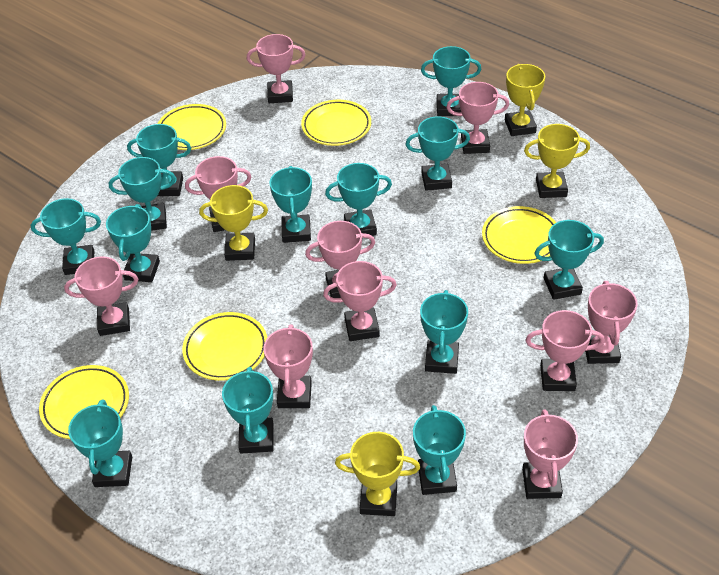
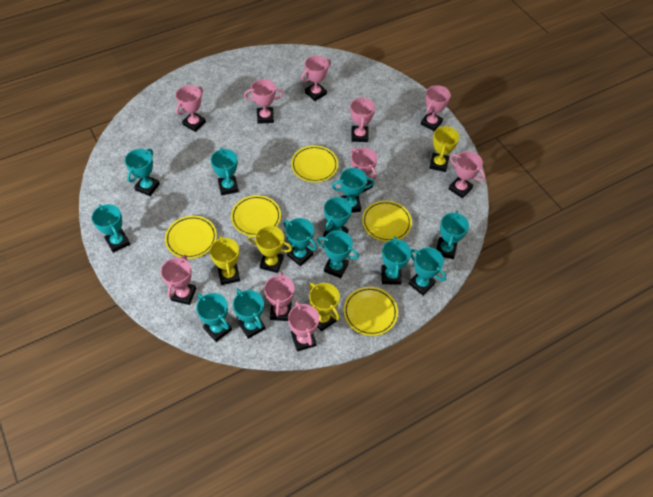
turquoise trophy: [31,198,101,275] [68,400,132,487] [106,204,160,282] [109,157,176,231] [127,124,191,196] [222,367,274,454] [269,166,312,243] [325,163,392,236] [406,116,470,191] [413,405,466,495] [420,290,468,374] [421,46,481,116] [534,220,604,300] = 13 -> [91,204,130,253] [125,149,160,196] [196,293,232,342] [210,148,239,195] [233,289,265,339] [283,218,317,266] [317,231,359,278] [323,197,352,237] [332,168,374,213] [381,236,411,285] [408,247,446,296] [436,211,469,259] = 12

